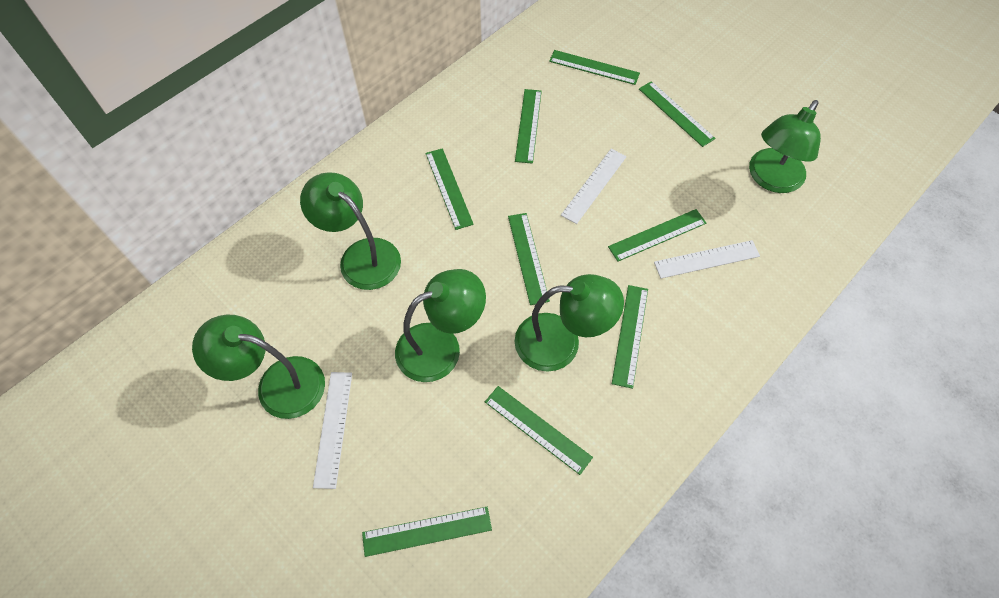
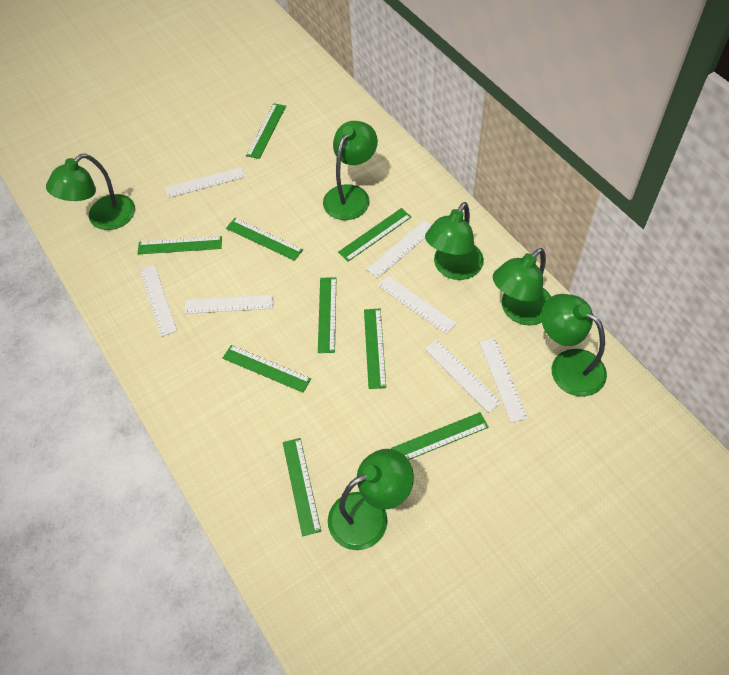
green lamp: [192,315,325,419] [300,172,401,290] [395,269,486,382] [515,274,624,372] [749,100,821,193] = 5 -> [46,154,135,230] [323,121,378,220] [328,449,414,550] [425,202,484,280] [493,248,551,326] [541,294,607,396] = 6
white ruler: [313,372,352,489] [561,149,627,224] [654,240,760,279] = 3 -> [140,265,177,337] [165,167,245,198] [185,295,273,314] [366,220,432,278] [378,276,457,334] [425,339,502,413] [479,338,528,423] = 7

